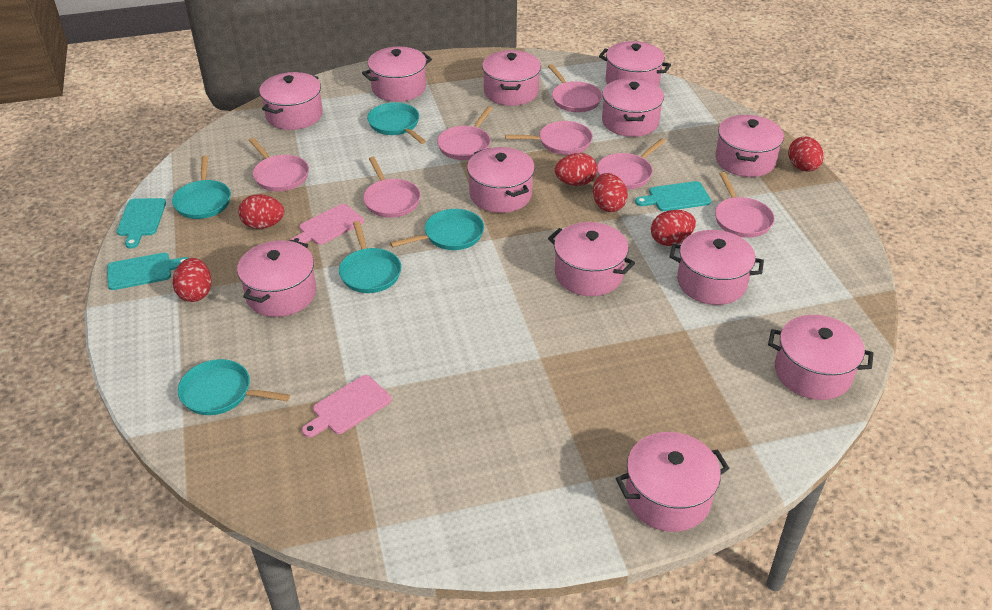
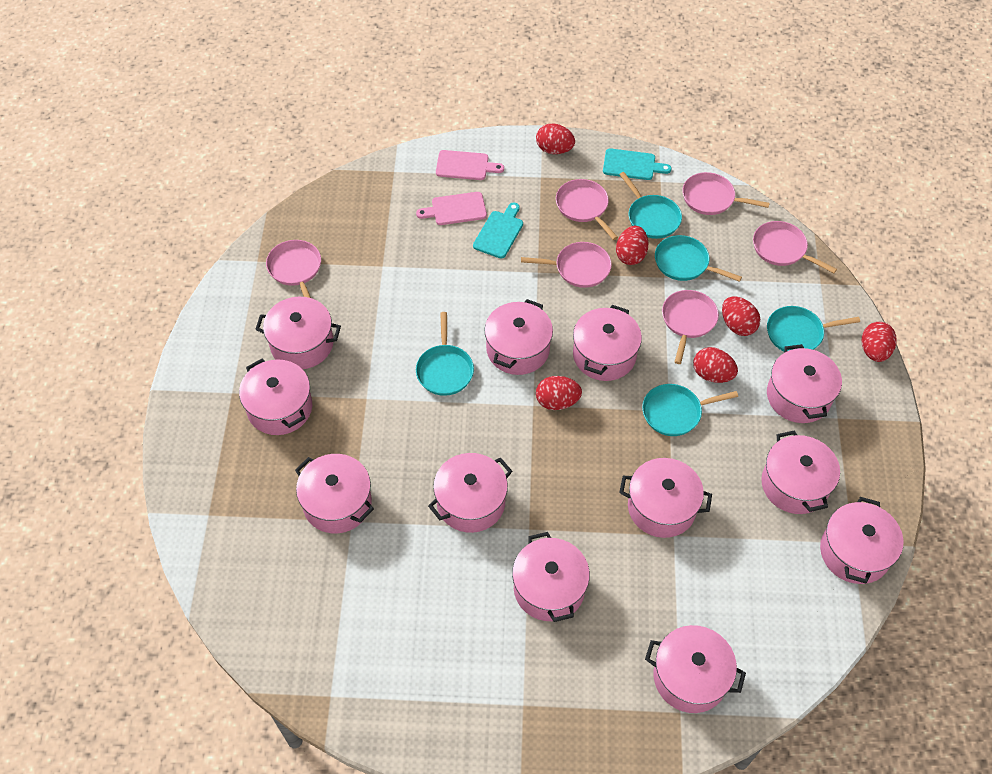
pink pan: [249,138,309,192] [363,157,421,218] [437,106,493,160] [505,121,593,155] [548,64,602,112] [597,138,666,190] [715,172,775,238] = 7 -> [266,240,321,298] [521,242,612,288] [556,179,618,240] [662,290,719,364] [682,172,770,215] [753,221,837,273] = 6
turquoise cutting board: [107,253,188,290] [117,198,166,248] [635,181,711,211] = 3 -> [473,203,523,258] [603,148,672,180] = 2

